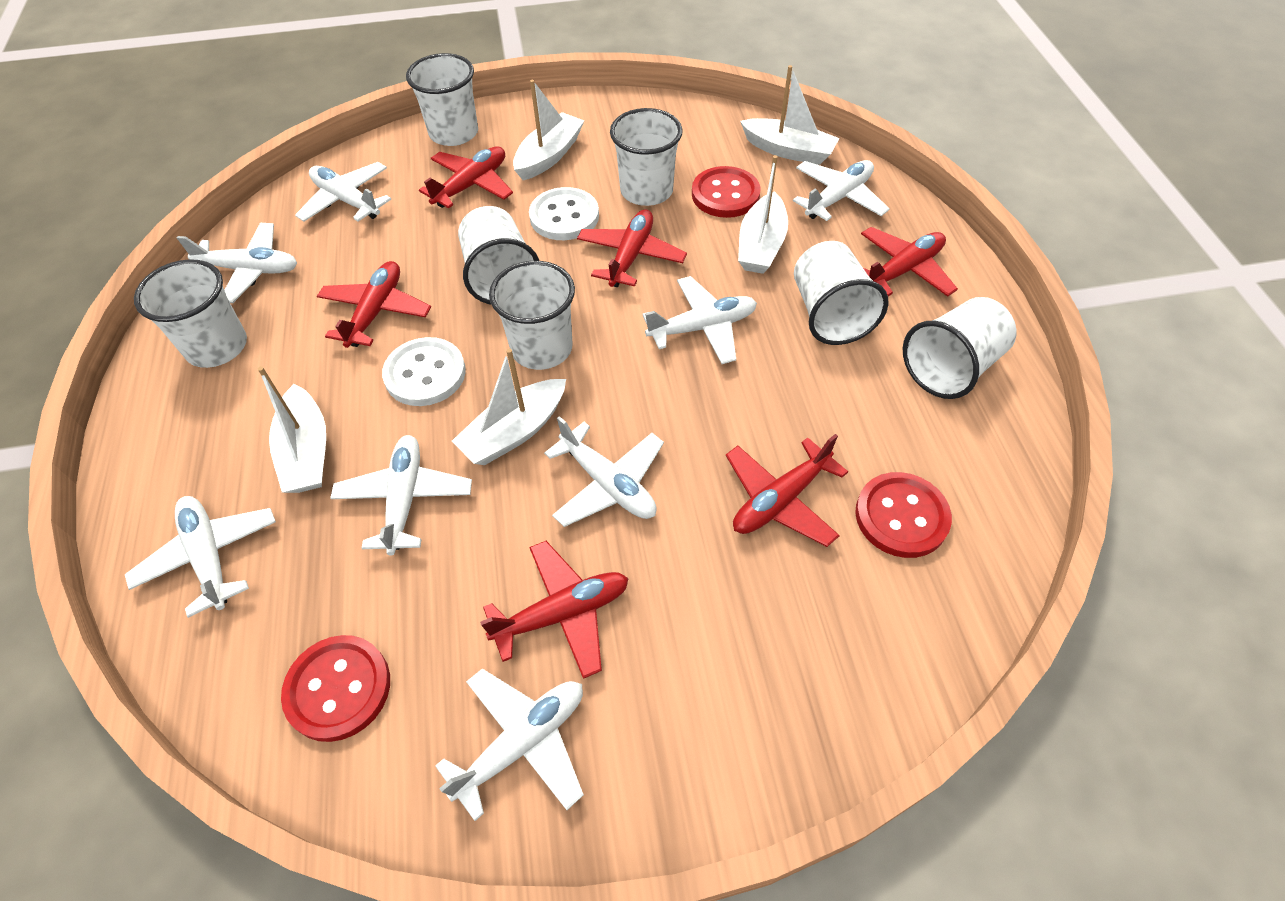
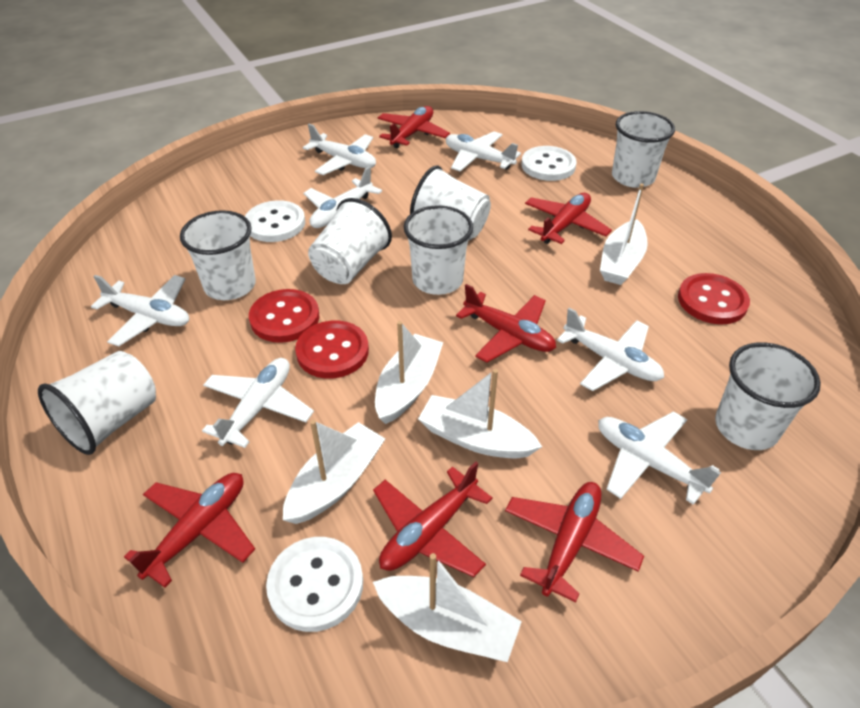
white button: [382,337,466,406] [529,187,599,240] = 2 -> [245,200,305,242] [266,537,363,632] [521,146,577,181] = 3
white plane: [125,496,276,618] [177,223,297,303] [295,162,391,222] [330,435,472,555] [435,669,584,821] [544,416,664,527] [642,276,757,364] [793,160,890,221] = 8 -> [91,275,189,346] [202,358,314,448] [303,124,376,175] [303,166,382,228] [446,131,521,171] [557,308,664,391] [598,411,721,505] = 7

